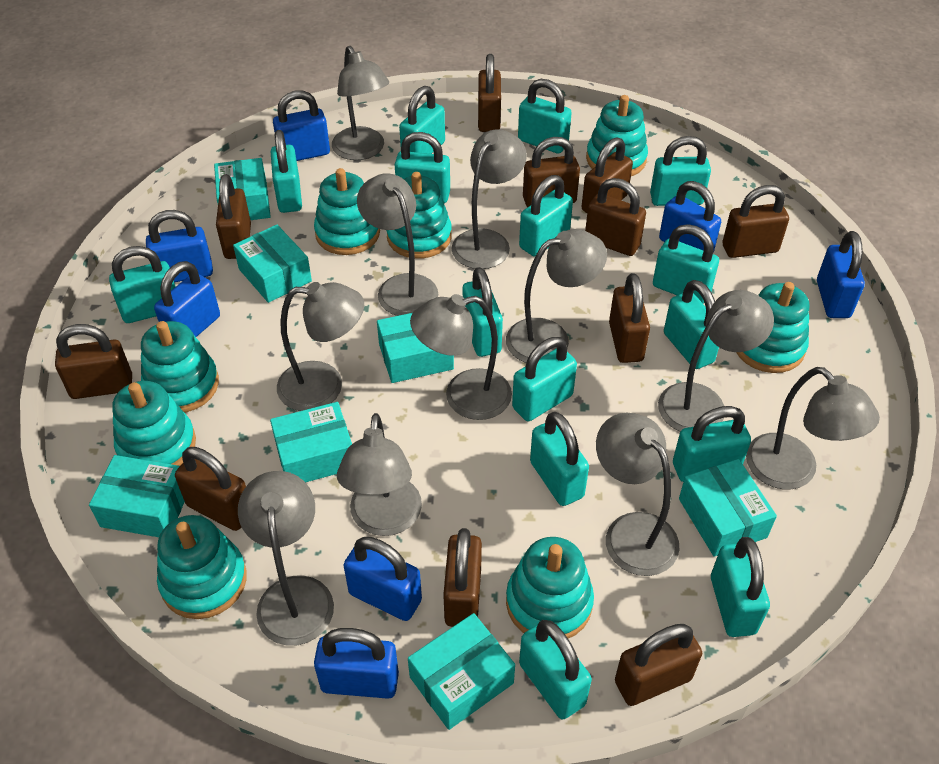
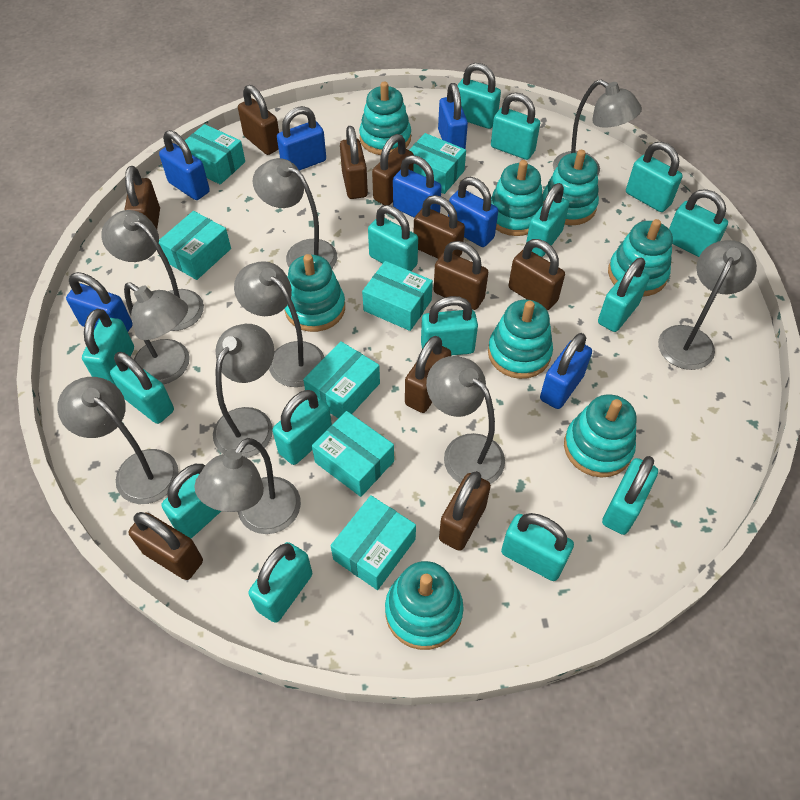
brown padlock: [55,324,132,399] [175,447,246,531] [216,174,251,259] [443,528,482,627] [478,54,501,132] [523,137,580,208] [582,137,633,213] [585,178,646,256] [609,273,650,363] [615,624,702,706] [722,185,789,258] = 11 -> [125,166,160,229] [128,512,203,580] [238,85,279,155] [340,126,368,199] [372,134,414,205] [405,336,451,413] [414,195,465,259] [434,241,488,310] [439,471,491,551] [509,239,565,311] = 10
grey lamp: [238,471,334,646] [277,282,364,411] [332,46,389,160] [337,413,422,536] [357,173,438,316] [410,294,512,420] [452,129,527,269] [506,229,607,363] [596,413,680,576] [658,290,774,432] [746,367,880,489] = 11 -> [57,377,179,504] [101,210,204,331] [124,283,190,384] [194,438,301,534] [213,324,274,458] [234,261,325,387] [253,158,337,268] [426,356,505,484] [553,79,642,175] [658,240,757,370] = 10

